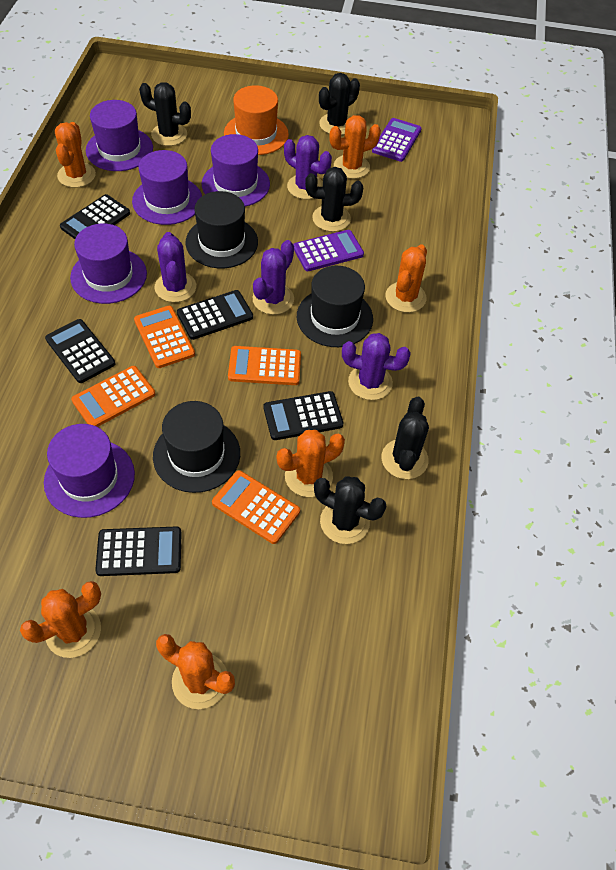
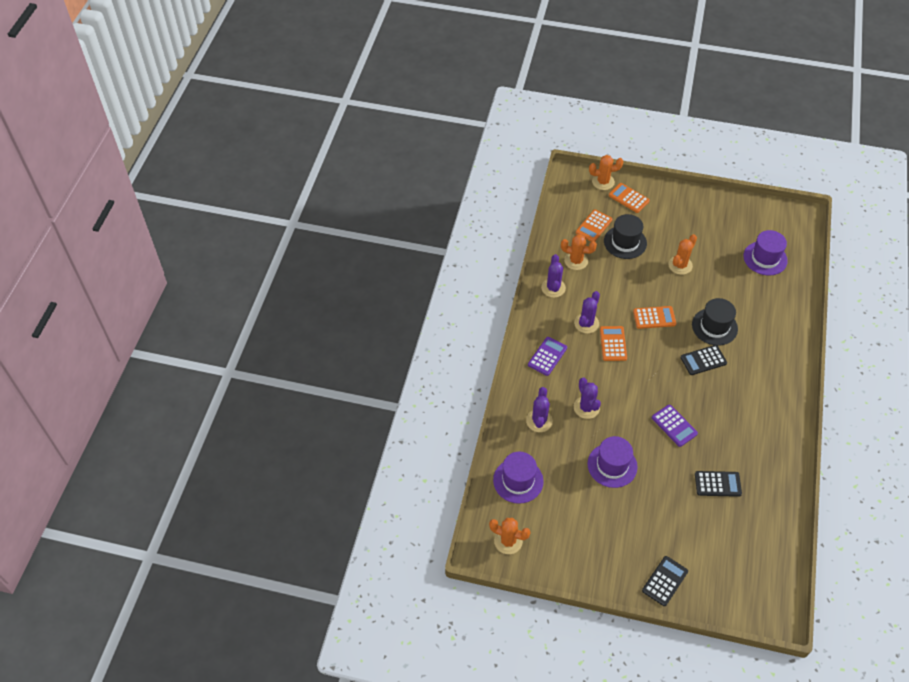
black cactus: [139,82,191,146] [305,167,363,232] [314,476,386,544] [319,73,360,135] [382,397,429,479] = 5 -> none = 0
black calculator: [45,319,115,383] [60,194,130,239] [95,526,182,576] [177,290,253,340] [263,391,343,440] = 5 -> [642,556,688,606] [681,345,727,375] [695,471,742,497] = 3
black hat: [153,401,240,493] [186,191,258,268] [297,266,373,347] = 3 -> [604,214,647,259] [692,298,738,346] = 2
orange cactus: [20,581,101,658] [55,122,96,188] [156,634,235,709] [277,430,345,497] [329,115,381,179] [385,244,427,313] = 6 -> [489,518,531,554] [561,234,597,270] [589,155,623,190] [668,234,697,275] = 4
orange hat: [224,85,289,155] = 1 -> none = 0
purple hat: [44,424,135,518] [70,223,147,304] [86,100,153,171] [132,150,202,225] [202,134,270,206] = 5 -> [493,451,544,504] [587,436,638,488] [743,230,788,276] = 3

